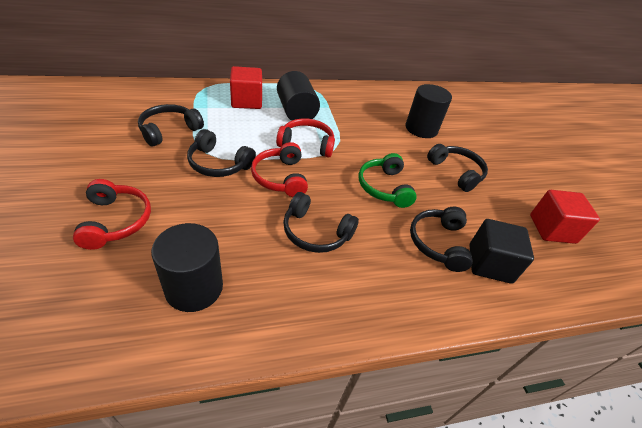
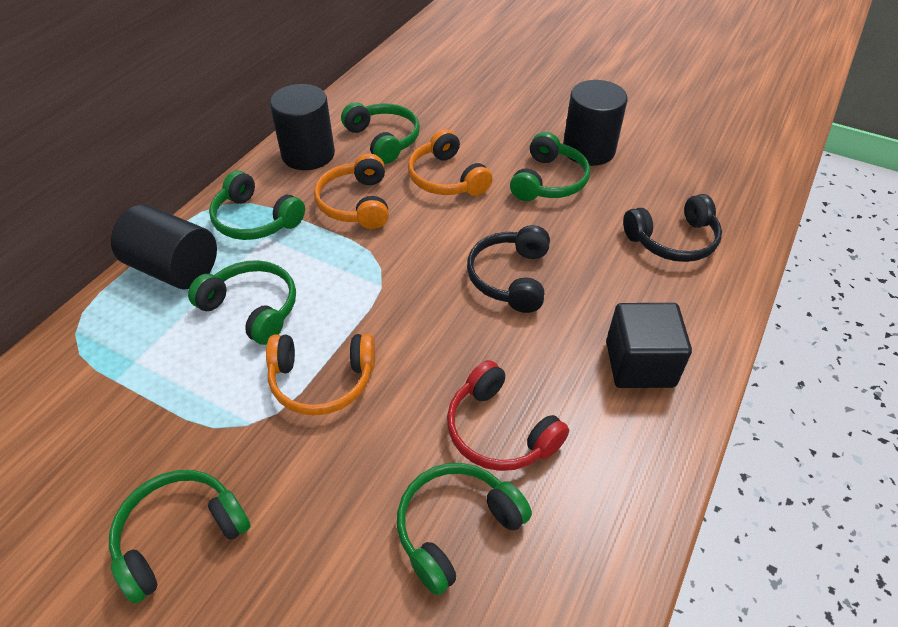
black headphones: [138,104,204,147] [187,129,256,177] [283,192,359,253] [410,207,473,272] [427,144,488,192] = 5 -> [467,225,550,313] [623,194,722,262] = 2
green headphones: [358,153,417,208] = 1 -> [109,470,251,604] [188,260,296,345] [209,171,305,240] [341,102,420,164] [397,463,532,595] [510,132,590,201] = 6
orange headphones: none = 0 -> [266,334,375,415] [314,154,389,229] [408,129,493,196] = 3
red cube: [230,66,262,109] [530,190,600,244] = 2 -> none = 0
red headphones: [73,179,151,250] [251,142,308,197] [276,118,335,158] = 3 -> [447,360,569,471] = 1

